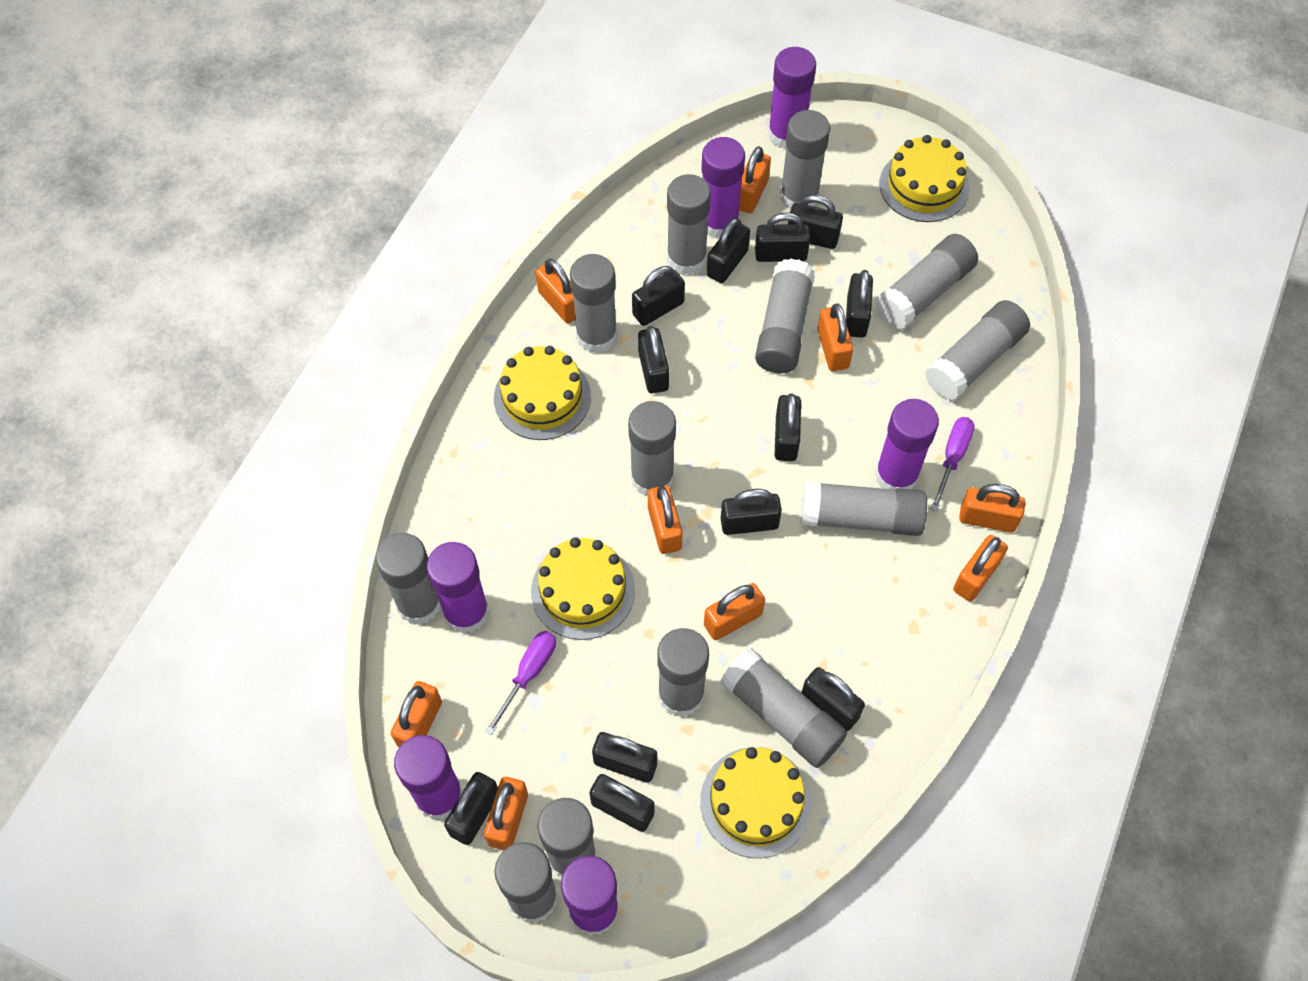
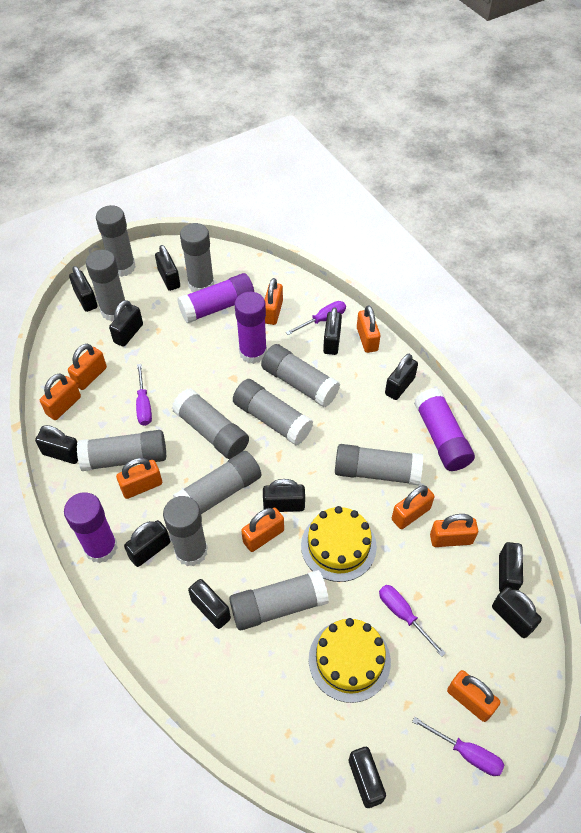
grey glue stick: [375,533,440,625] [495,842,558,923] [538,798,596,877] [570,254,617,353] [628,401,676,496] [658,628,709,717] [667,174,711,275] [720,648,847,768] [755,259,815,373] [780,110,830,210] [801,481,927,536] [875,234,978,330] [925,300,1030,400] = 13 -> [77,430,166,471] [86,250,126,322] [96,205,136,277] [163,496,208,566] [172,388,249,459] [173,451,262,514] [180,223,214,292] [229,570,329,630] [233,379,313,445] [261,344,340,407] [335,444,423,486] = 11
purple glue stick: [394,735,463,820] [427,542,489,634] [561,856,619,936] [702,137,745,238] [768,47,816,149] [875,399,939,490] = 6 -> [64,492,118,563] [177,273,254,323] [235,292,267,364] [414,388,475,471] = 4
purple screwdriver: [485,631,556,735] [931,417,975,511] = 2 -> [136,364,152,426] [286,301,346,335] [379,585,446,657] [412,717,504,776] = 4
yellow cake: [494,346,591,440] [531,537,635,640] [700,747,812,858] [879,135,970,222] = 4 -> [301,506,377,582] [309,618,391,703] = 2

